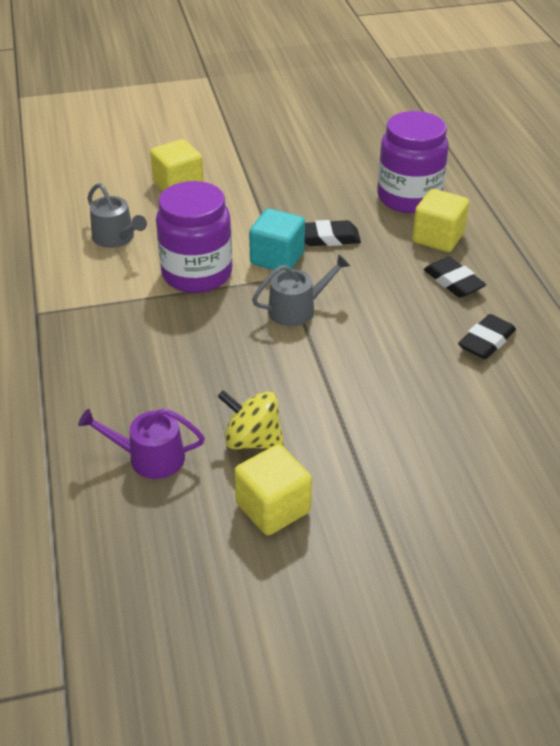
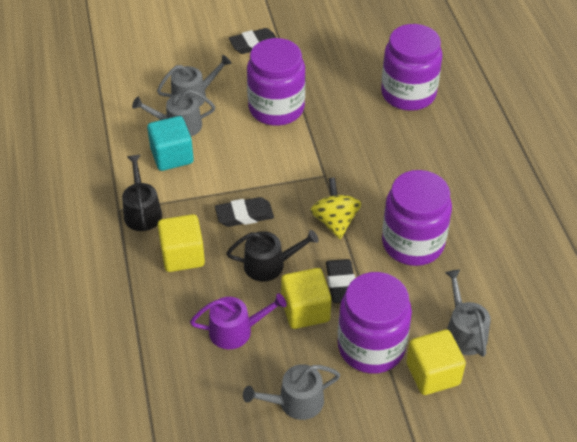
black watering can: none = 0 -> [122,155,162,231] [226,230,319,282] = 2
grey watering can: [87,183,147,248] [252,254,350,326] = 2 -> [132,89,215,136] [157,55,232,107] [243,364,340,420] [445,270,491,357] = 4
purple jar: [156,181,232,293] [377,111,449,213] = 2 -> [247,38,305,126] [338,272,412,374] [381,24,442,111] [382,170,452,266] = 4

